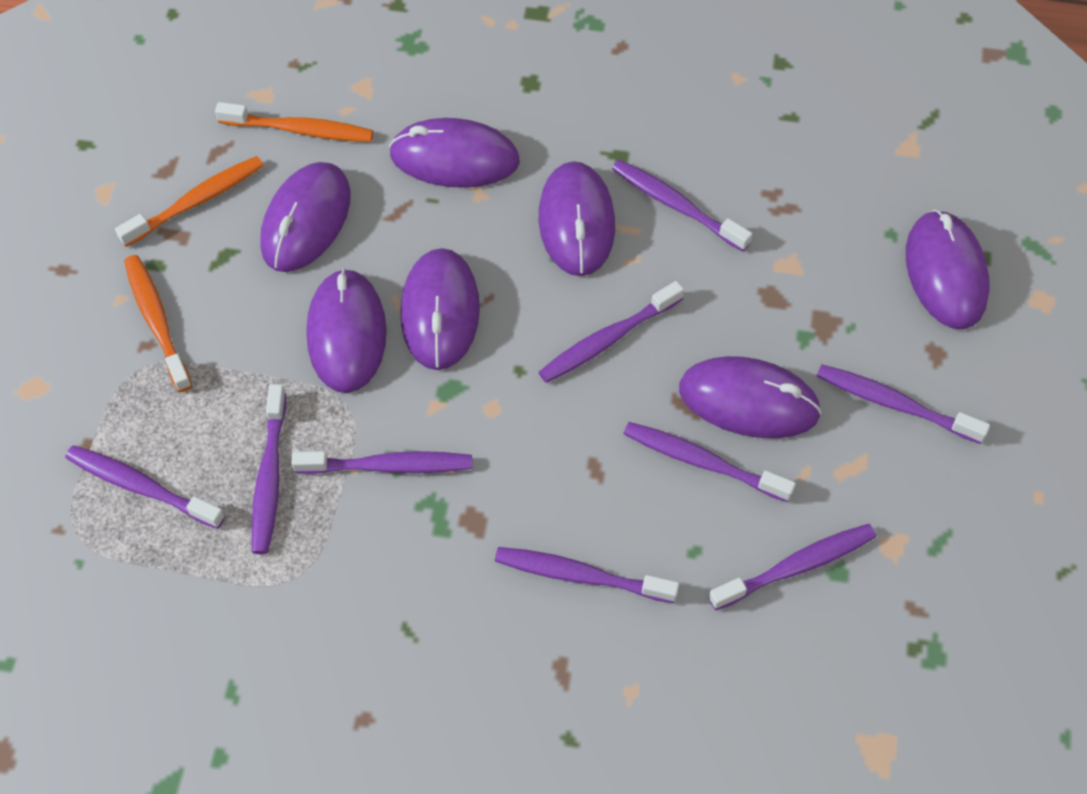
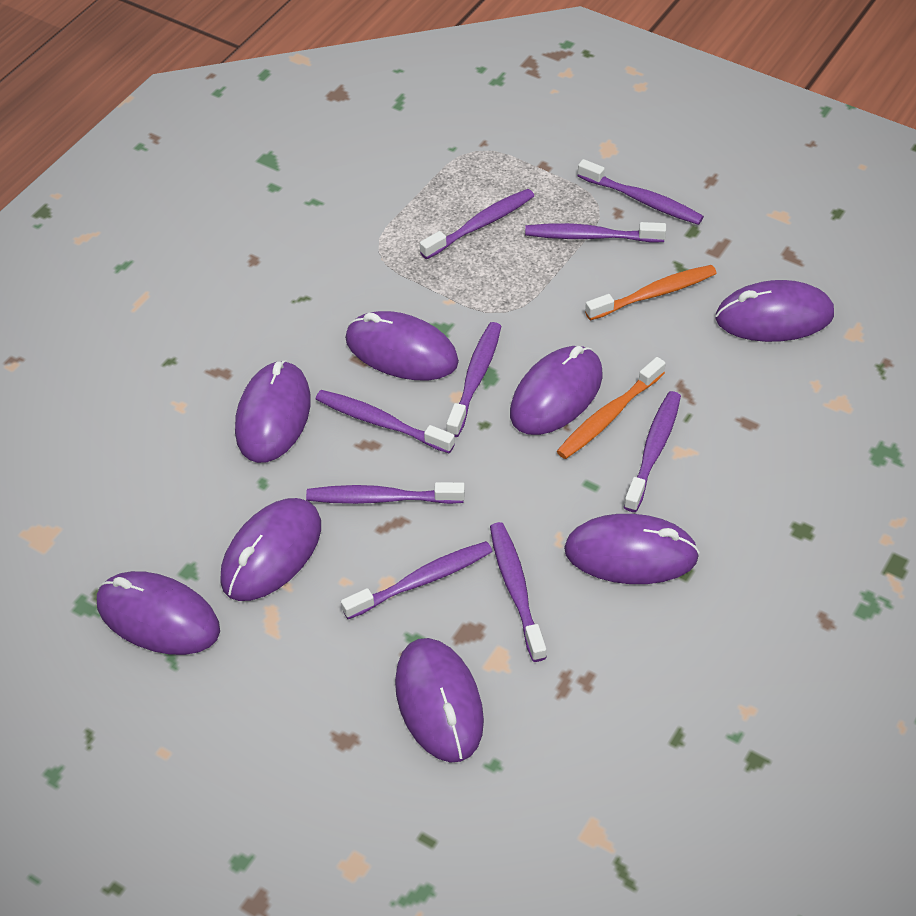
orange toothbrush: [115,156,264,247] [124,255,192,392] [215,102,373,142] = 3 -> [557,357,666,459] [585,265,717,321] = 2
purple mouse: [260,162,351,272] [306,268,387,393] [389,118,520,188] [401,248,480,370] [539,161,615,276] [679,356,822,438] [906,209,990,329] = 7 -> [97,571,220,655] [220,498,321,601] [235,360,311,463] [345,311,459,380] [395,638,484,763] [510,346,603,435] [564,514,700,584] [715,280,834,342] = 8

